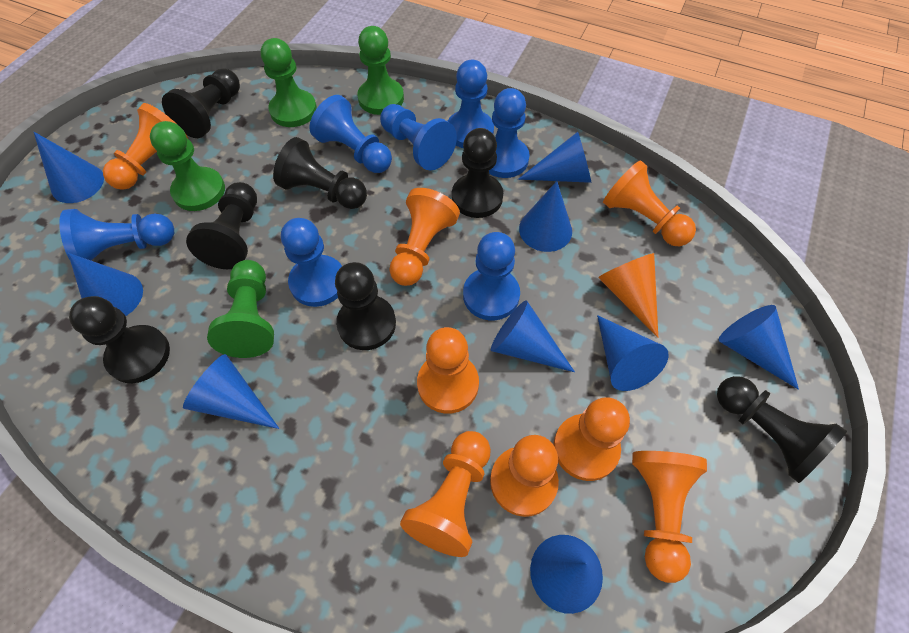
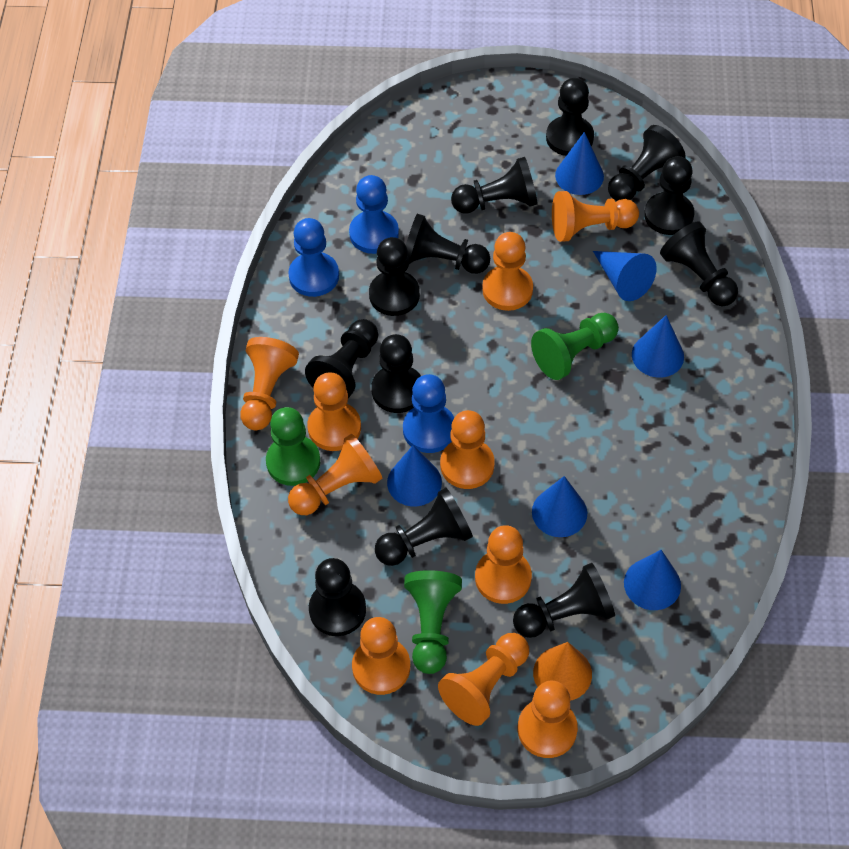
black pawn: [69,296,170,383] [162,68,240,138] [186,182,257,269] [273,137,367,209] [335,262,396,350] [452,128,503,218] [717,376,847,483] = 7 -> [305,319,378,398] [309,558,366,636] [369,237,420,316] [371,334,421,413] [375,488,473,566] [406,214,490,274] [451,157,538,213] [513,563,615,638] [546,78,594,156] [608,125,686,201] [644,156,695,235] [660,222,738,306] = 12
blue cone: [34,132,104,203] [68,253,143,316] [183,354,280,429] [491,300,575,372] [518,132,591,183] [519,181,572,252] [530,535,603,614] [597,315,669,391] [719,305,799,390] = 9 -> [387,445,442,506] [532,476,587,537] [555,132,604,195] [593,251,657,301] [624,550,681,610] [632,315,684,377] = 6
blue pawn: [59,209,174,261] [281,218,342,307] [309,95,392,173] [380,104,457,171] [448,60,494,148] [463,232,520,320] [489,88,530,178] = 7 -> [288,218,339,297] [349,175,399,254] [403,374,454,453] = 3
green pawn: [150,121,225,211] [207,260,274,358] [261,38,317,127] [357,26,404,115] = 4 -> [266,407,320,486] [404,570,462,674] [531,313,619,380] = 3
orange pawn: [103,103,188,190] [389,188,460,286] [400,431,491,557] [417,327,479,414] [490,435,559,517] [553,397,630,481] [603,160,696,246] [632,451,707,583] = 8 -> [240,337,299,430] [288,434,383,515] [307,372,361,451] [352,617,410,695] [438,633,529,726] [440,410,495,489] [475,525,532,604] [482,232,533,311] [518,681,578,758] [552,191,639,242] = 10

